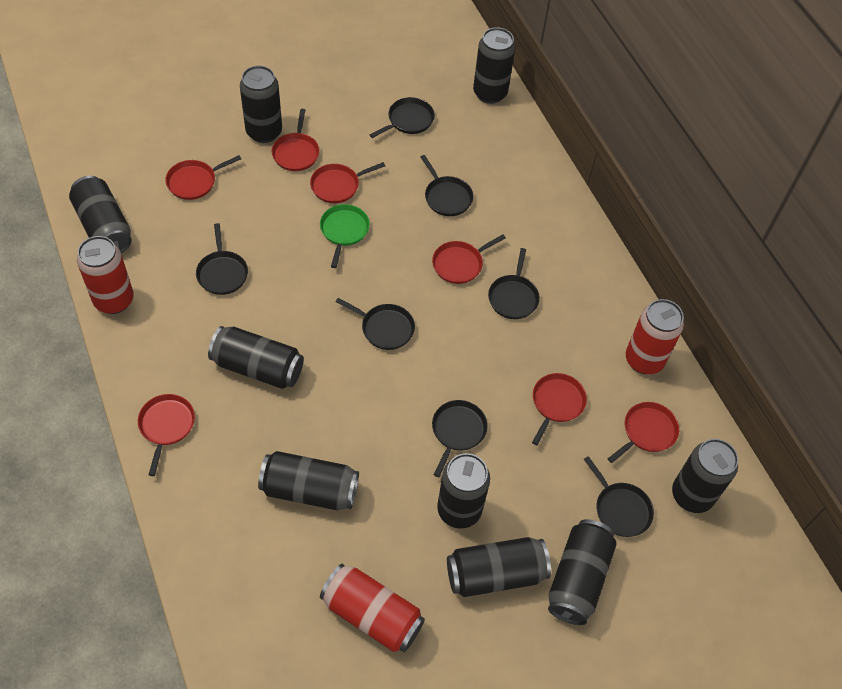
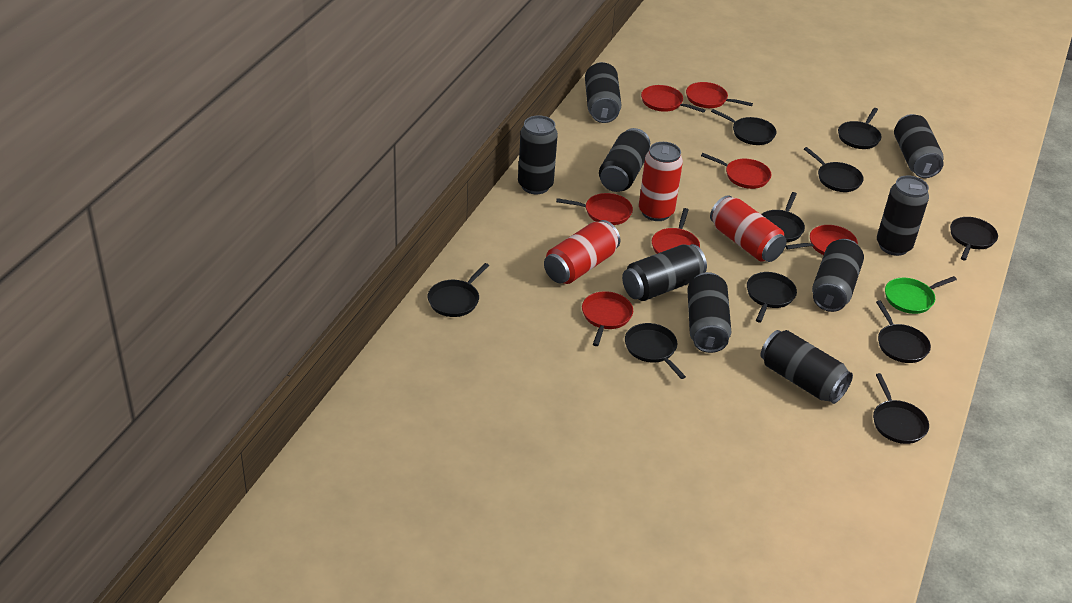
black pan: [196,223,248,295] [336,298,415,350] [370,97,435,138] [421,155,474,216] [432,400,488,477] [488,248,540,319] [584,456,654,537] = 7 -> [427,263,489,317] [625,323,686,379] [711,109,776,145] [747,272,797,323] [761,192,805,242] [804,147,864,192] [838,108,882,149] [873,373,929,444] [876,300,931,363] [950,217,998,260] = 10

